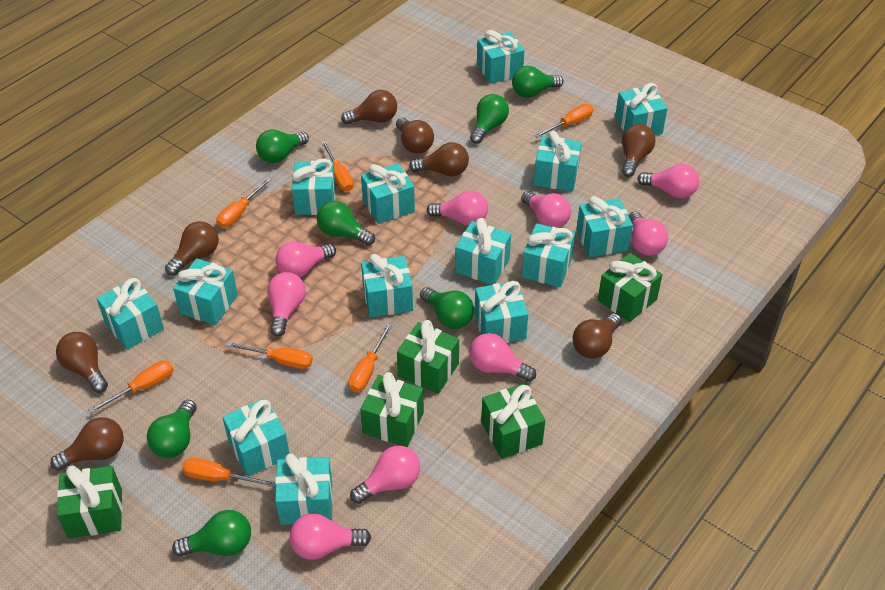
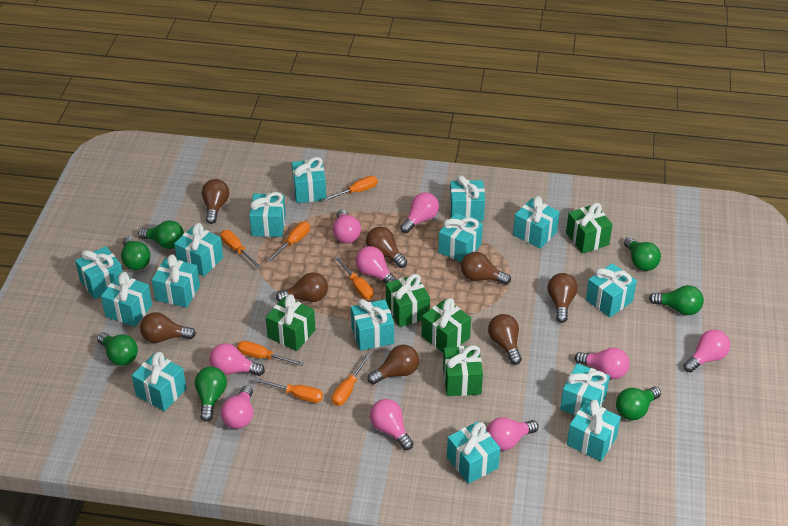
turquoise gift: [97,278,164,350] [173,258,238,325] [222,398,290,476] [275,453,333,525] [292,159,336,215] [361,163,415,224] [361,254,413,318] [455,218,511,285] [475,281,528,343] [477,30,525,84] [522,223,575,287] [534,131,582,191] [576,196,633,257] [615,83,668,135] = 14 -> [75,246,123,299] [101,272,152,327] [131,352,187,411] [152,254,200,308] [174,223,223,277] [249,192,286,237] [292,157,326,203] [351,299,394,351] [438,213,483,262] [447,422,500,484] [450,175,485,221] [513,196,560,249] [560,364,610,416] [567,400,621,461] [586,263,637,318] = 15

